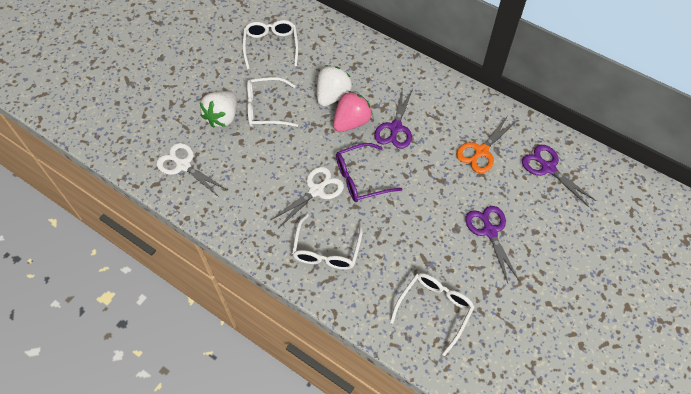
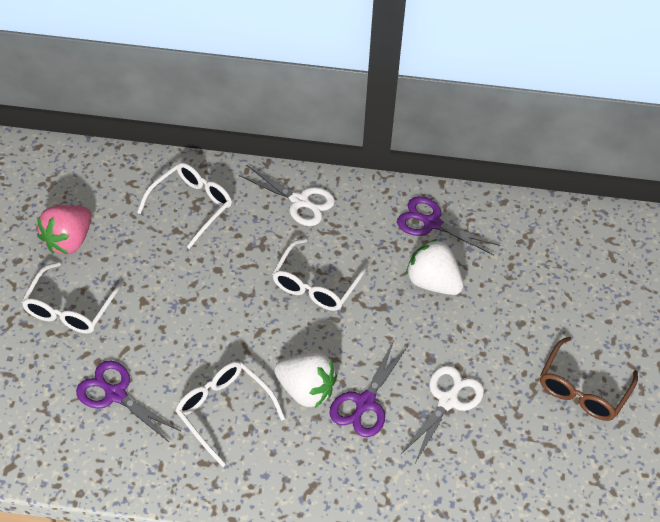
brown glasses: none = 0 -> [540,336,638,421] = 1
orange scissors: [456,117,517,173] = 1 -> none = 0
purple glasses: [336,143,402,202] = 1 -> none = 0

